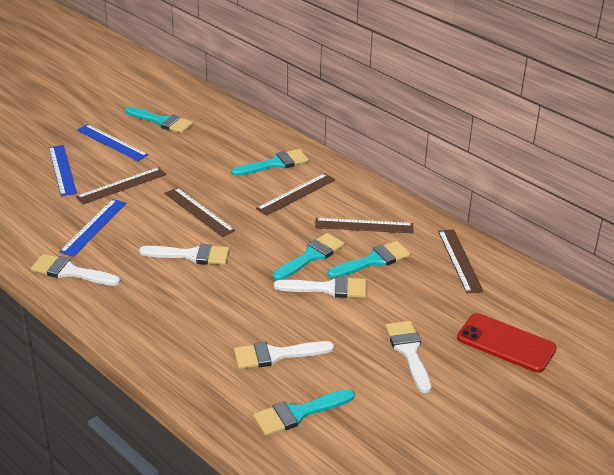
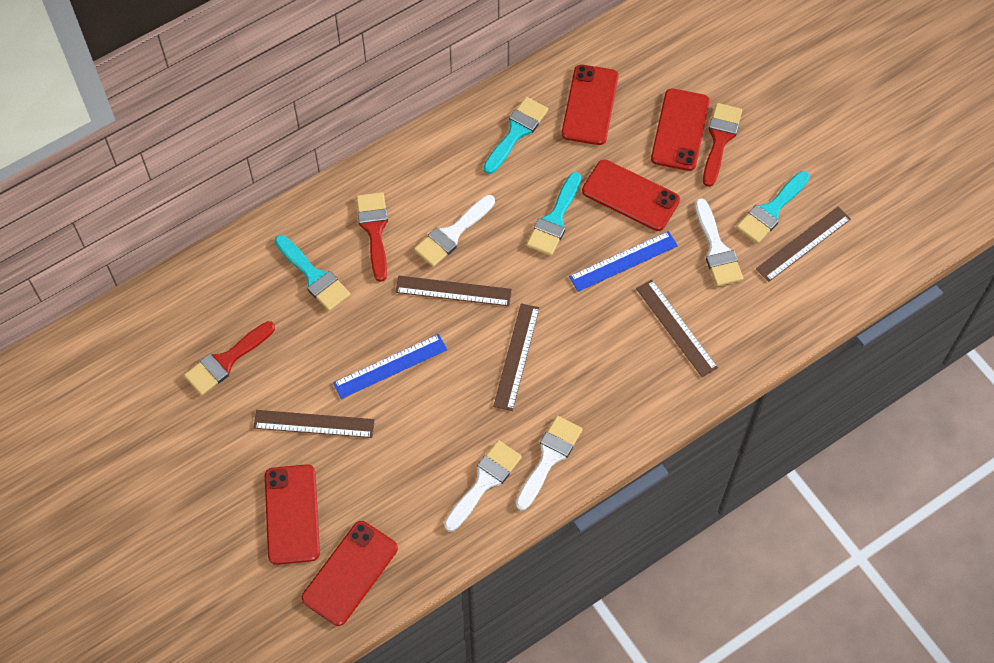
blue ruler: [49,145,77,196] [59,199,126,257] [77,124,148,161] = 3 -> [333,334,447,399] [569,231,678,292] = 2
red brush: none = 0 -> [184,321,275,395] [356,192,388,282] [703,103,742,187] = 3
red phone: [457,313,557,373] = 1 -> [265,464,320,565] [301,521,398,626] [562,64,618,145] [582,160,680,231] [651,89,710,171] = 5
turquoise brush: [125,107,193,133] [231,149,309,176] [253,389,355,436] [273,233,345,281] [327,241,411,278] = 5 -> [275,235,350,311] [483,97,548,174] [527,172,581,256] [736,171,810,244] = 4
white brush: [31,254,120,286] [139,244,229,265] [234,341,334,369] [274,276,366,298] [385,321,431,393] = 5 -> [414,195,495,267] [444,440,522,532] [516,416,582,511] [695,198,743,286] = 4

